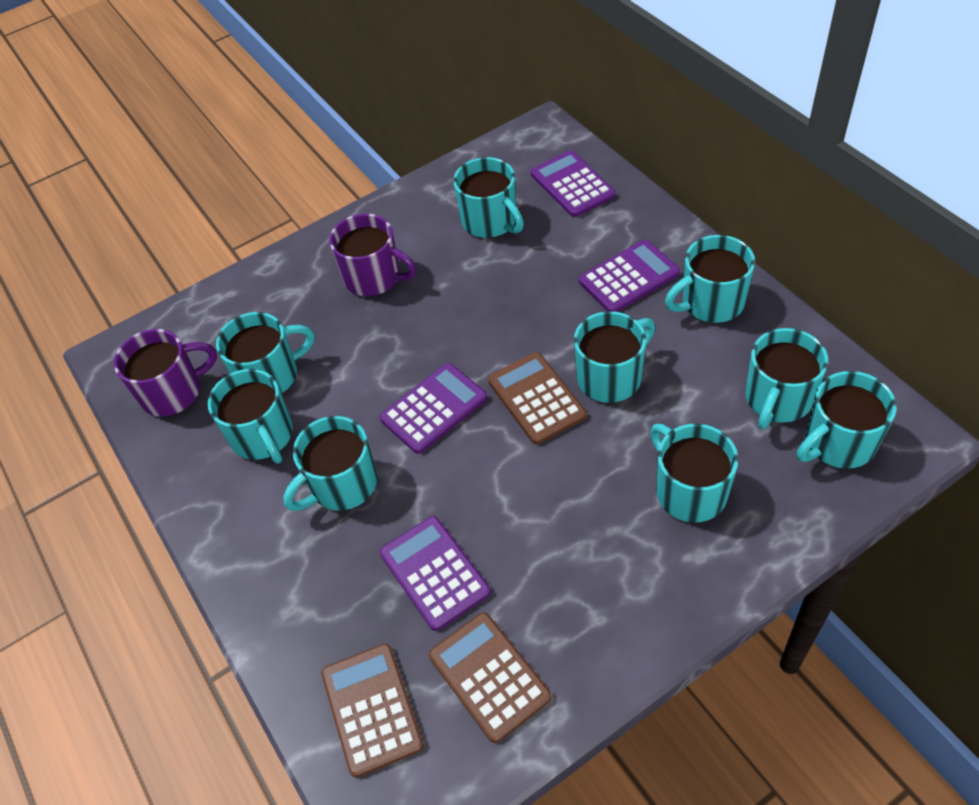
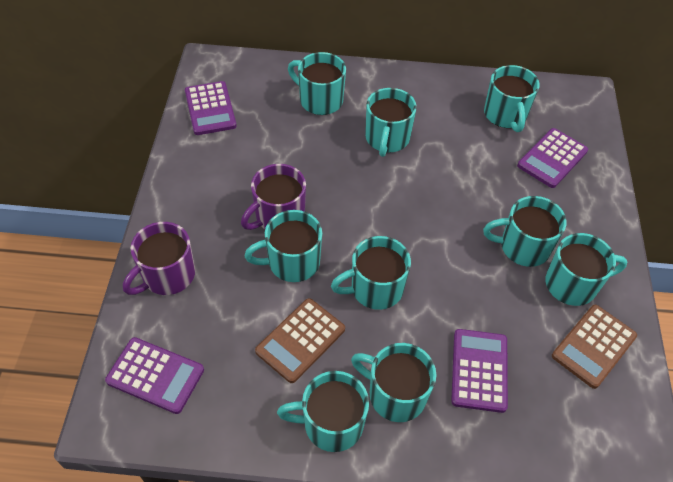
brown calculator: [321,643,424,778] [429,612,551,743] [488,352,587,444] = 3 -> [255,298,345,383] [552,305,637,389] = 2

